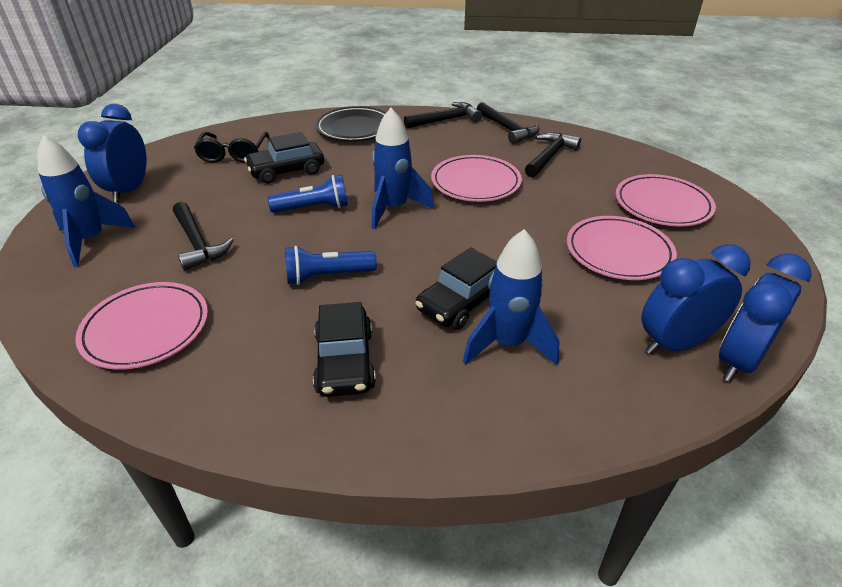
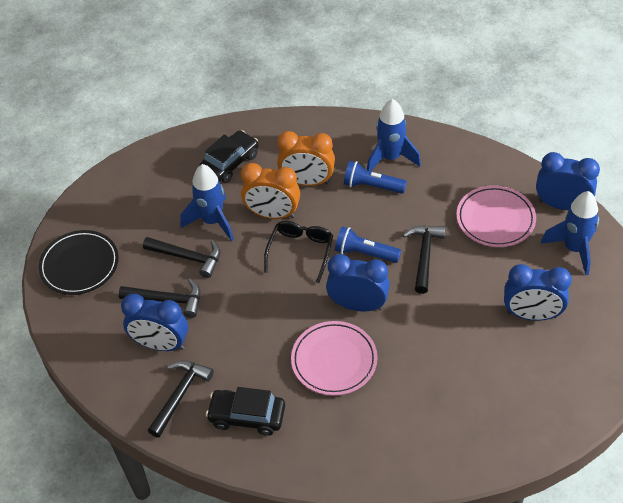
black car: [244,132,324,184] [313,302,376,397] [415,247,497,330] = 3 -> [199,130,258,183] [206,387,285,436] = 2
blue clock: [78,104,147,203] [642,244,751,355] [719,253,812,382] = 3 -> [121,294,188,351] [326,254,390,311] [504,264,572,321] [536,152,600,210] = 4
orange clock: none = 0 -> [241,163,300,219] [277,131,335,186] = 2
pink plate: [75,282,208,370] [431,155,522,202] [567,216,677,280] [616,174,716,227] = 4 -> [291,321,378,396] [456,185,536,247] = 2

